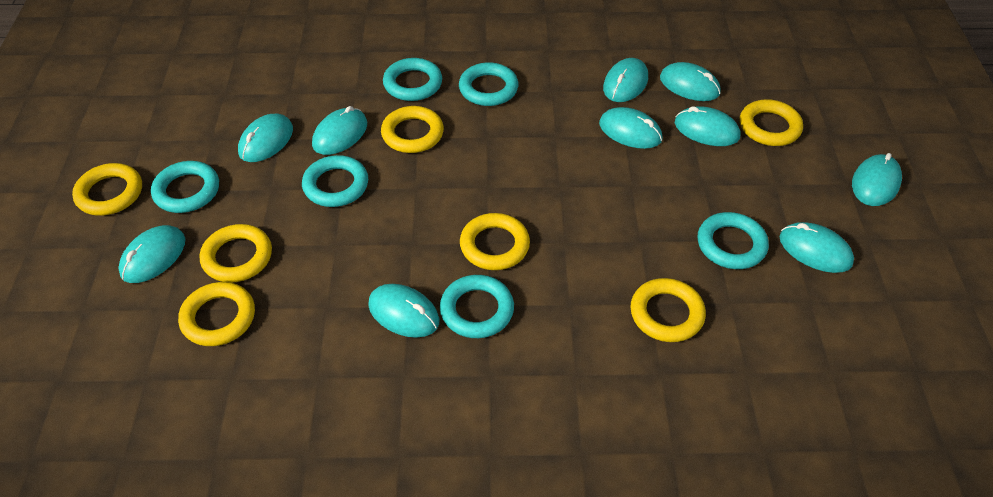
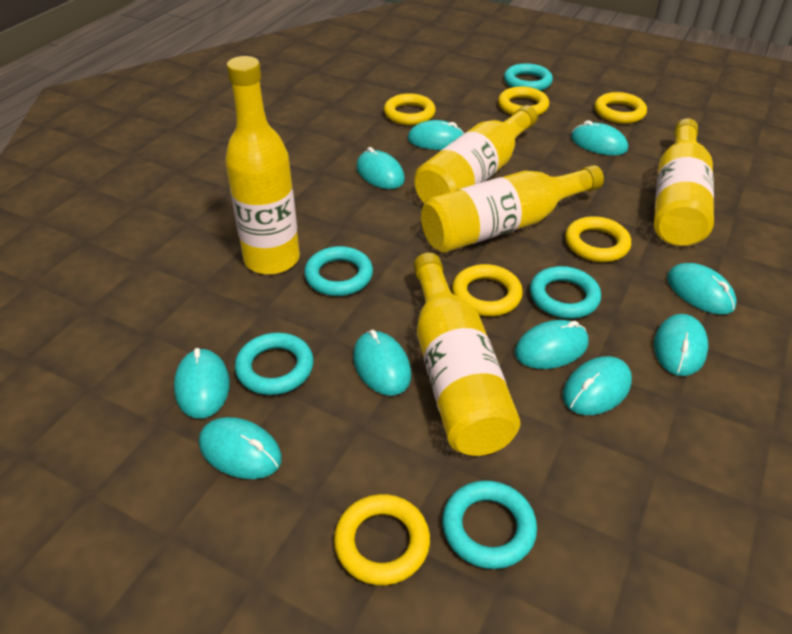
turquoise ring: [151,161,219,213] [302,155,368,207] [383,58,442,101] [440,275,514,338] [459,62,518,106] [698,212,769,269] = 6 -> [235,333,313,395] [304,246,373,296] [442,481,537,569] [504,63,553,91] [530,266,601,319] = 5
yellow bottle: none = 0 -> [225,56,300,275] [413,253,521,456] [414,105,538,203] [421,165,604,253] [654,118,714,246] = 5
yellow ring: [72,163,142,216] [178,282,255,346] [200,224,272,283] [381,106,444,153] [460,213,530,270] [630,278,706,342] [740,99,803,146] = 7 -> [334,494,430,585] [384,94,436,125] [452,264,523,316] [498,86,549,116] [565,216,631,262] [594,92,647,124] = 6

